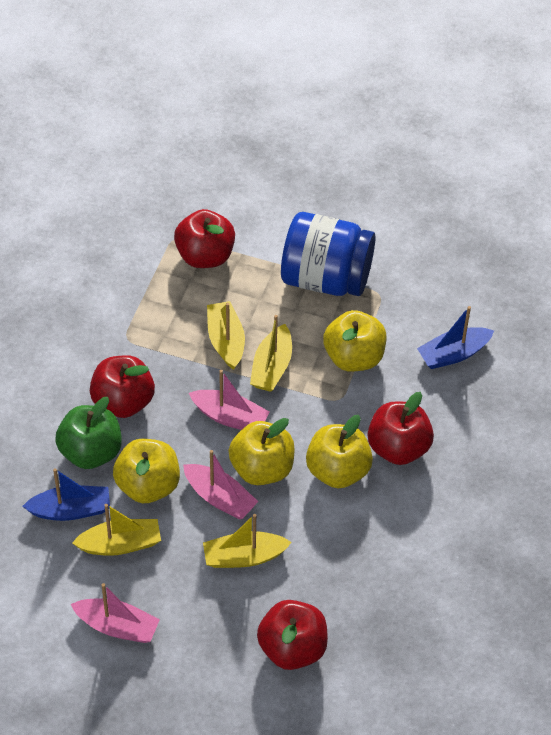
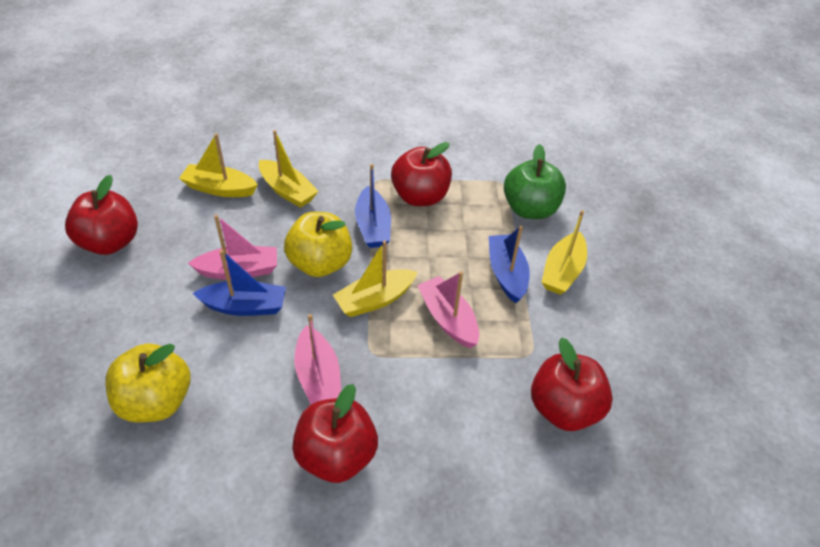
blue boat: [22,468,110,521] [417,306,494,369] = 2 -> [193,250,286,316] [355,164,391,248] [489,226,530,303] = 3
blue jar: [281,212,375,296] = 1 -> none = 0
yellow apple: [113,439,180,503] [228,418,295,485] [306,415,373,488] [323,310,386,372] = 4 -> [105,343,191,423] [284,212,352,277] = 2

